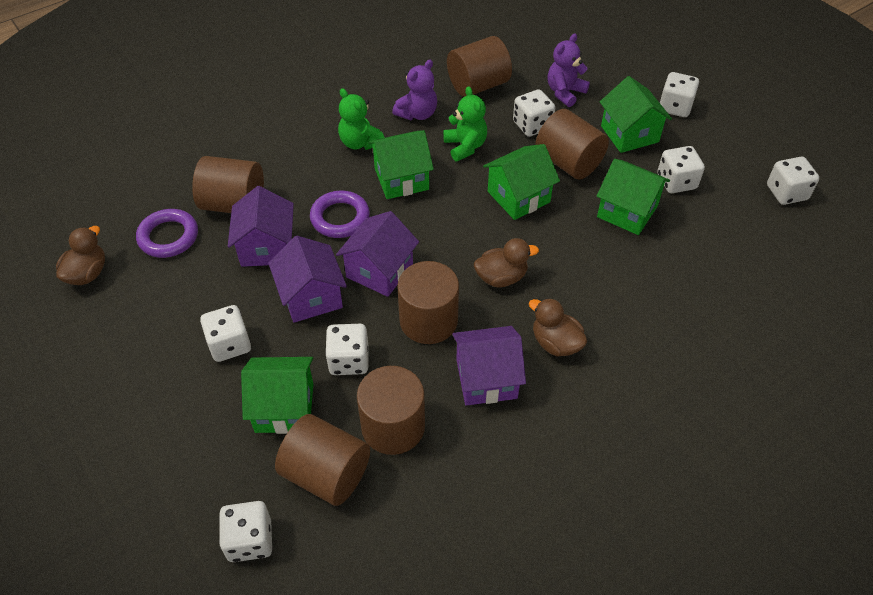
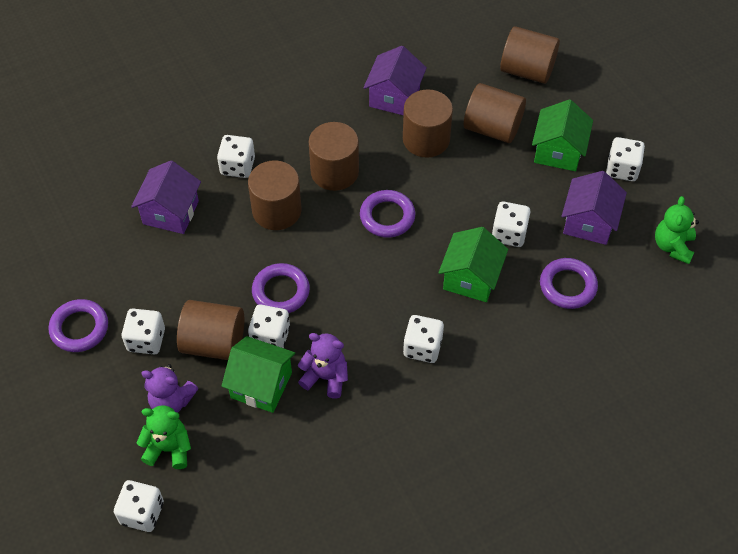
brown duck: [56,226,105,285] [474,238,539,287] [529,298,587,356] = 3 -> none = 0
green house: [241,357,313,434] [368,130,434,199] [483,144,560,220] [597,159,670,235] [600,76,672,153] = 5 -> [222,336,295,413] [438,227,508,302] [532,99,593,171] = 3
purple house: [228,186,294,267] [268,236,347,323] [336,211,419,297] [452,326,526,406] = 4 -> [131,161,201,234] [363,46,427,115] [561,171,627,245] = 3
purple ring: [136,209,198,258] [310,191,370,238] = 2 -> [49,299,108,352] [252,263,310,313] [360,190,415,238] [540,258,598,309] = 4

